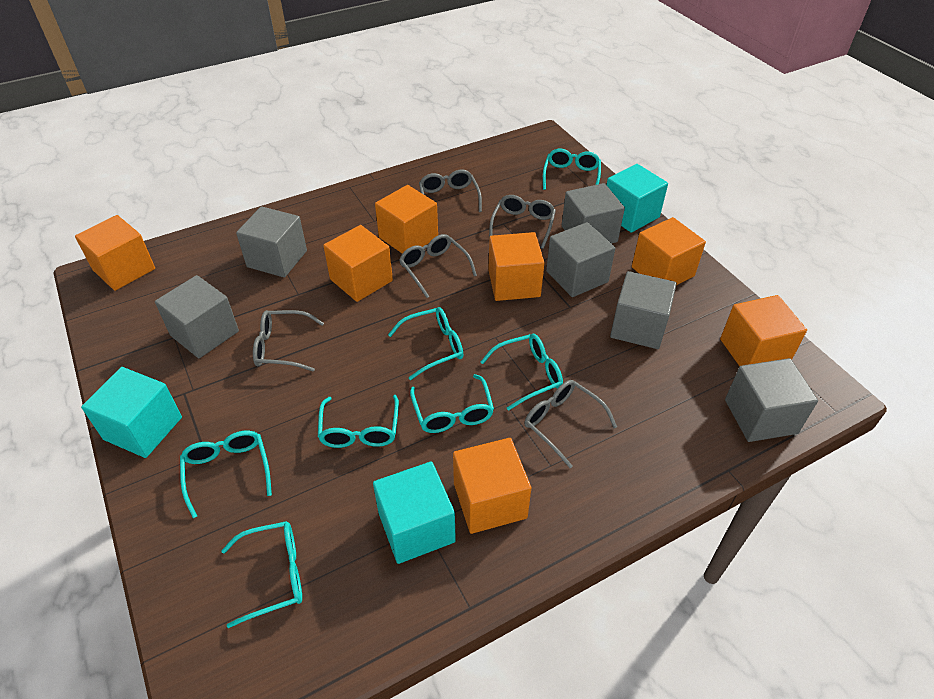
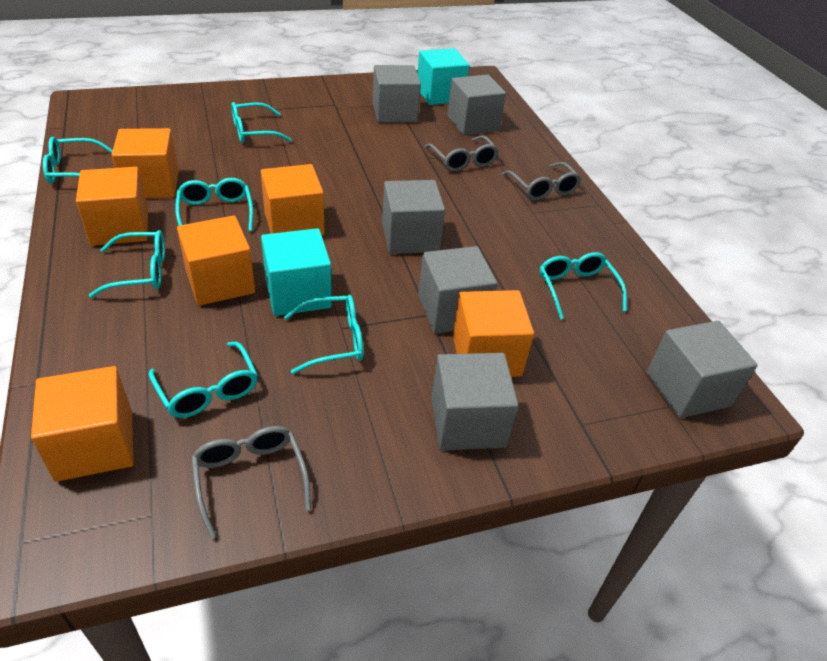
grey glasses: [253,310,324,372] [399,234,477,298] [419,170,482,212] [489,195,556,249] [525,380,617,468] = 5 -> [191,426,311,539] [424,135,499,171] [502,162,581,200] = 3
orange cube: [75,215,155,291] [323,225,393,302] [375,185,438,254] [453,438,531,534] [488,232,545,301] [632,217,706,285] [720,295,807,366] = 7 -> [31,366,134,482] [76,167,148,246] [112,128,179,198] [177,216,255,306] [261,164,324,235] [453,290,534,377] = 6
turquoise cube: [81,367,182,458] [373,461,456,564] [607,164,668,233] = 3 -> [261,228,332,316] [418,48,470,105] = 2

